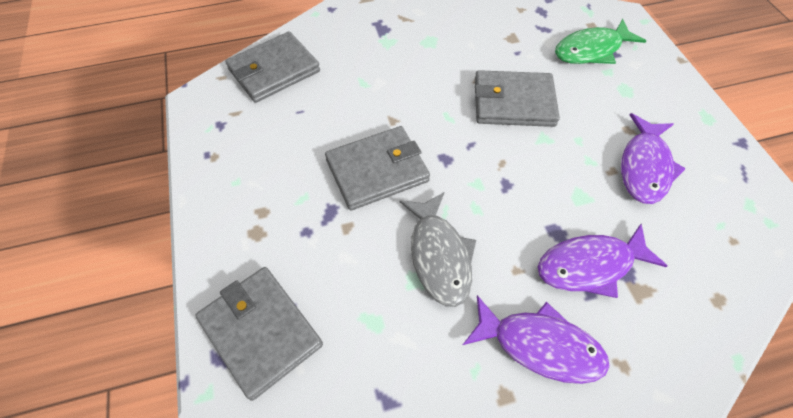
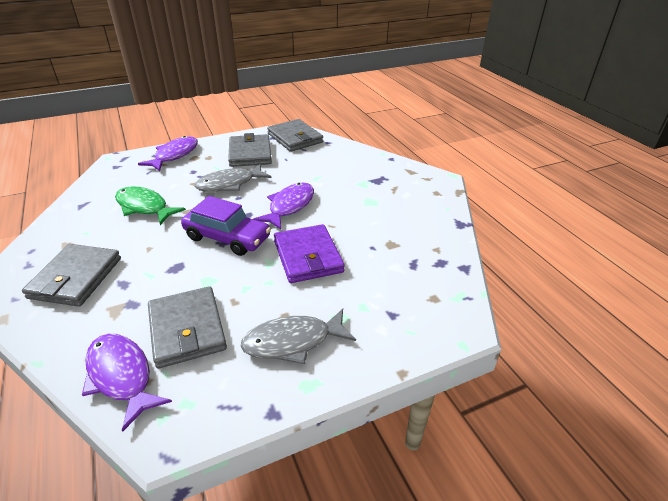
grey fish: [399,192,476,307] = 1 -> [195,164,271,192] [241,309,356,364] = 2
purple car: none = 0 -> [181,196,271,256] = 1
purple wallet: none = 0 -> [274,224,345,283] = 1

